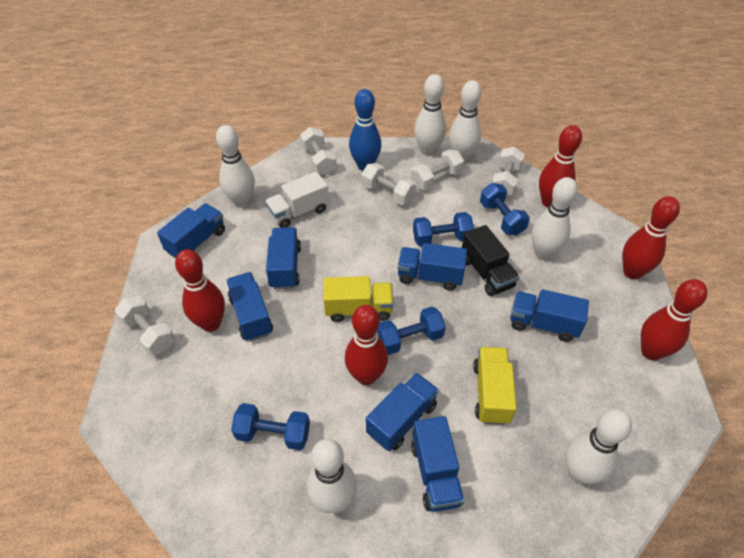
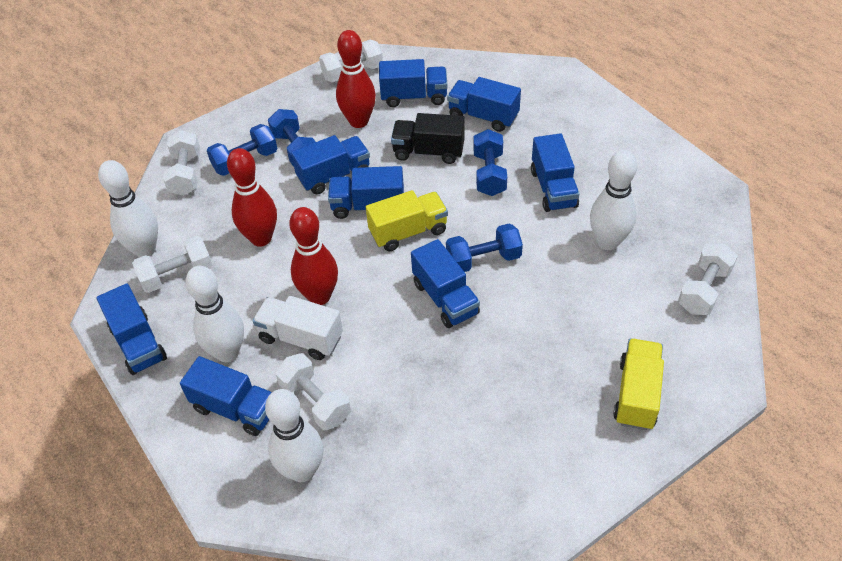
blue bowling pin: [349,89,381,171] = 1 -> none = 0
blue truck: [157,203,225,259] [226,272,273,341] [266,227,301,289] [366,373,439,451] [397,243,467,291] [411,416,464,512] [510,289,589,342] = 7 -> [96,283,167,375] [180,356,272,436] [291,135,370,195] [328,166,404,219] [379,59,447,107] [411,239,480,328] [447,77,521,132] [531,133,579,212] = 8
red bowling pin: [175,249,225,332] [345,305,388,385] [539,125,582,207] [622,196,680,279] [641,279,707,361] = 5 -> [227,148,277,247] [289,207,338,305] [336,30,376,128] = 3
white bowling pin: [216,125,255,208] [307,439,357,513] [414,74,446,156] [449,80,482,162] [531,177,578,260] [565,409,632,484] = 6 -> [98,160,158,257] [185,266,244,362] [265,389,323,482] [590,150,637,250] = 4

